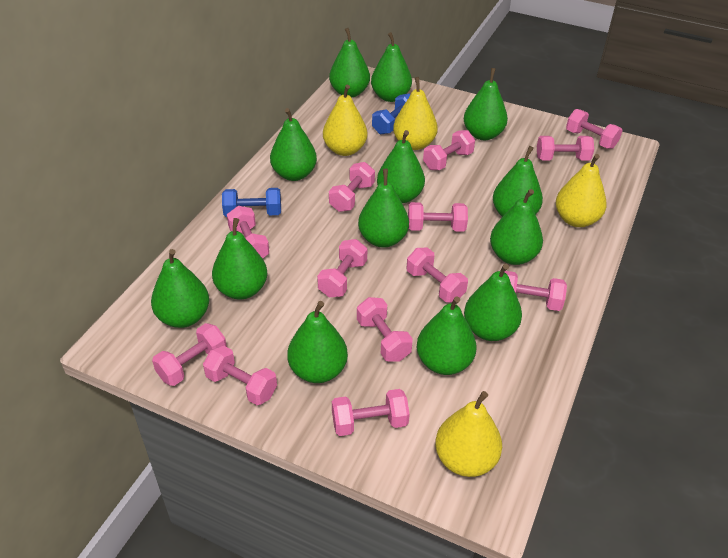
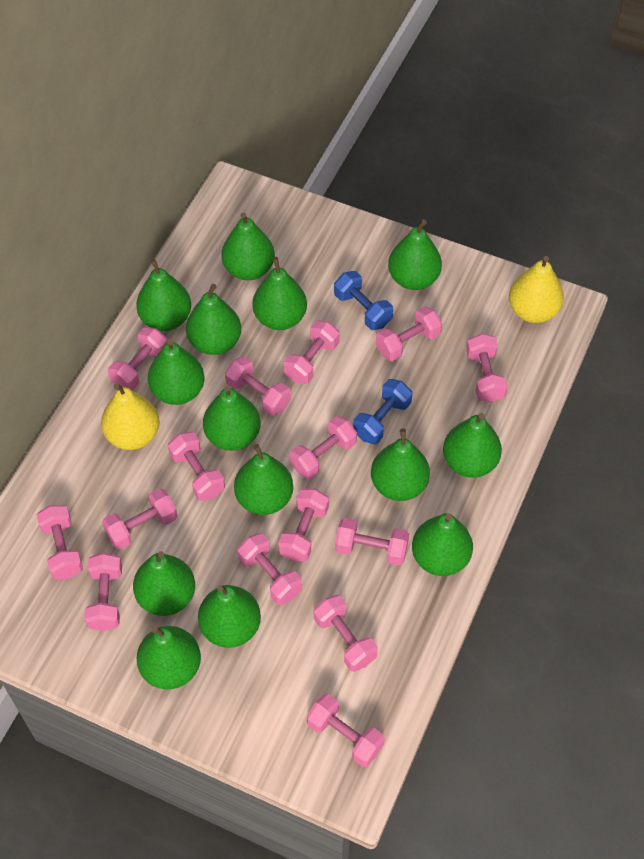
green pear: [151,249,209,328] [212,218,267,300] [270,108,317,181] [287,301,348,383] [329,28,370,97] [358,169,409,248] [371,32,412,102] [377,130,425,203] [417,296,476,375] [464,68,508,140] [464,264,522,341] [490,189,543,265] [493,146,543,217] = 13 -> [133,551,195,616] [136,258,191,331] [136,626,201,689] [148,339,205,405] [186,284,241,355] [198,585,261,648] [203,386,261,451] [221,213,275,280] [234,444,293,515] [252,257,307,330] [371,428,430,501] [388,219,442,290] [412,513,473,576] [443,413,502,478] = 14
pink dumbbell: [152,323,227,386] [203,346,277,405] [227,206,269,259] [317,239,367,297] [329,162,375,212] [332,389,410,436] [357,297,413,361] [407,248,468,302] [408,202,468,232] [423,130,475,170] [504,271,567,311] [537,136,594,161] [566,109,623,149] = 13 -> [37,505,83,579] [84,553,122,631] [102,488,178,550] [108,327,167,391] [168,432,225,501] [225,356,291,416] [237,533,302,605] [278,488,329,562] [284,320,340,384] [290,416,357,479] [307,694,385,767] [314,595,378,672] [335,518,409,566] [376,306,442,361] [466,334,508,403] = 15
yellow pear: [323,85,367,156] [393,77,438,150] [435,391,502,477] [556,154,607,227] = 4 -> [101,383,160,450] [509,256,564,323] = 2

